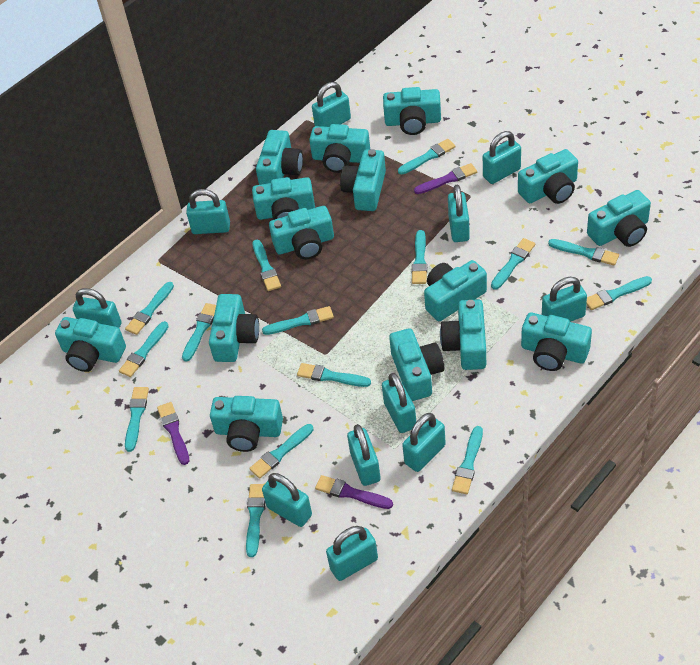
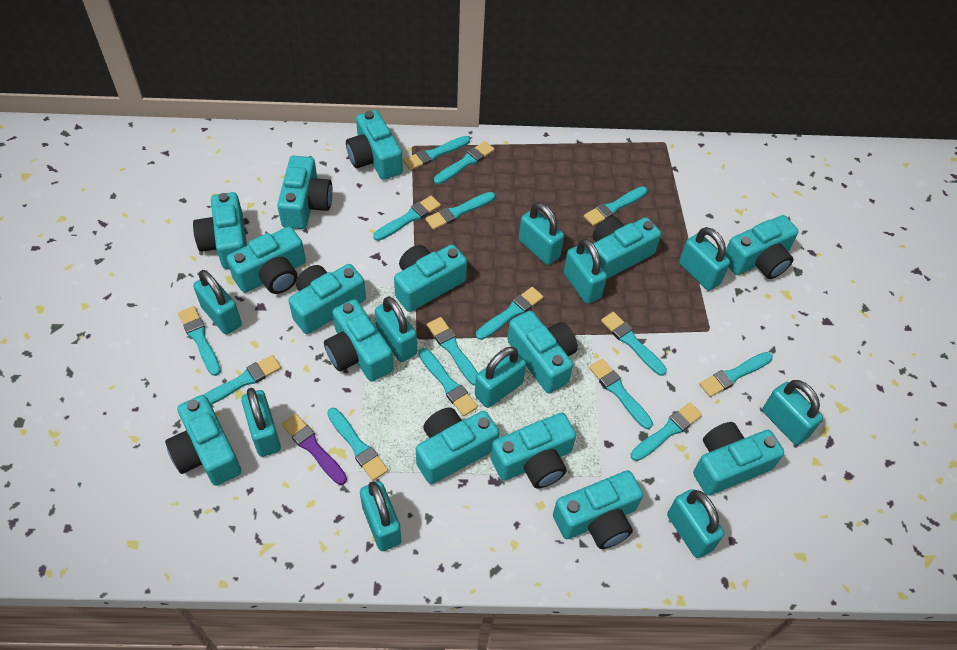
purple brush: [157,402,189,465] [315,475,393,509] [414,163,477,194] = 3 -> [282,414,347,485] = 1
turquoise padlock: [73,288,121,328] [186,189,230,234] [262,473,312,527] [312,82,351,127] [326,526,378,581] [347,424,381,486] [382,373,416,433] [402,413,446,472] [448,185,470,242] [483,131,521,184] [542,277,587,322] = 11 -> [193,270,242,335] [241,388,281,457] [360,481,402,551] [375,296,417,362] [475,346,526,408] [519,202,564,265] [564,239,607,304] [667,489,724,558] [679,227,730,291] [762,380,823,445] = 10

